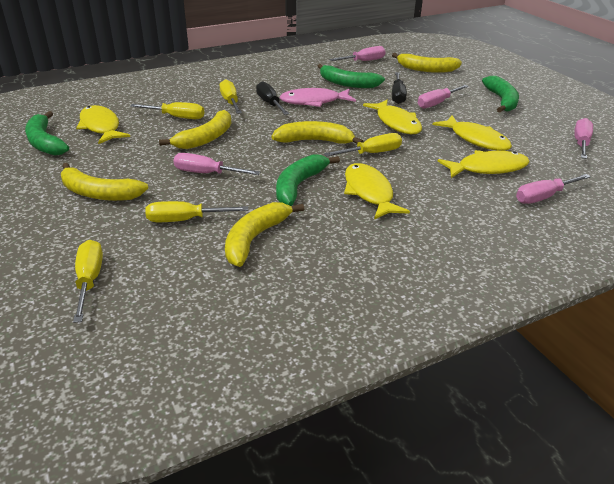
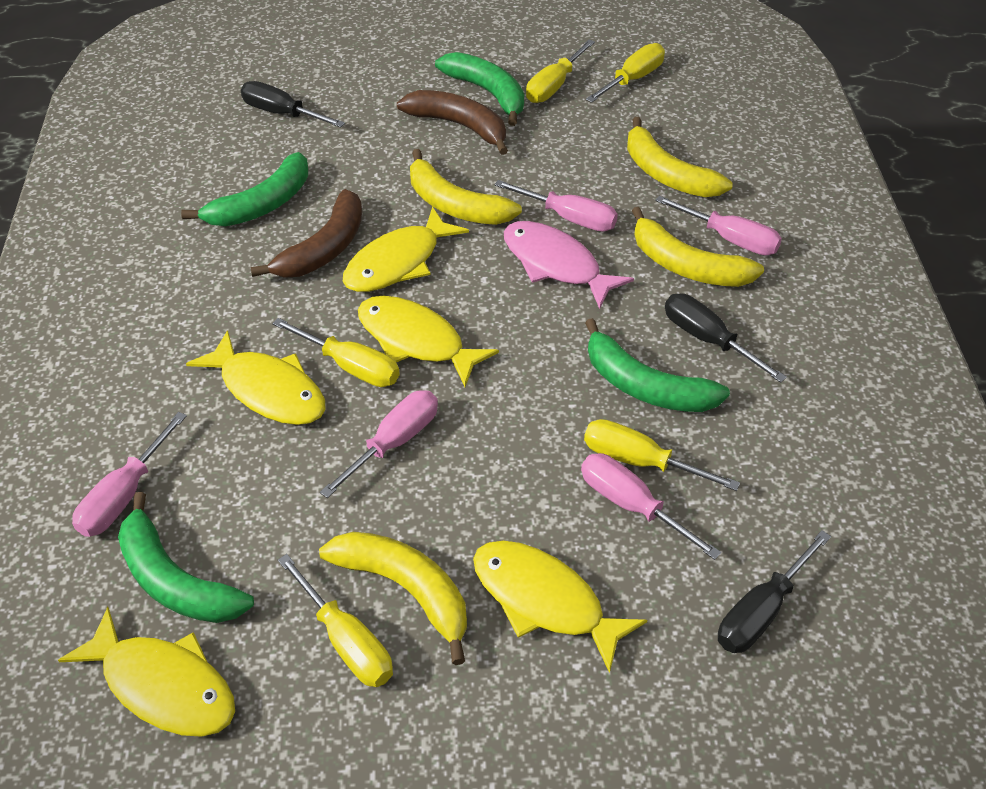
black screwdriver: [256,81,289,115] [392,72,407,104] = 2 -> [241,81,345,128] [665,294,787,383] [718,530,831,653] = 3
brown banana: none = 0 -> [250,189,362,278] [397,90,508,155] = 2
yellow banana: [61,163,148,201] [159,110,231,149] [225,202,304,267] [271,121,363,144] [392,53,462,73] = 5 -> [319,532,467,665] [410,149,522,225] [627,117,733,197] [632,207,764,287] = 4

